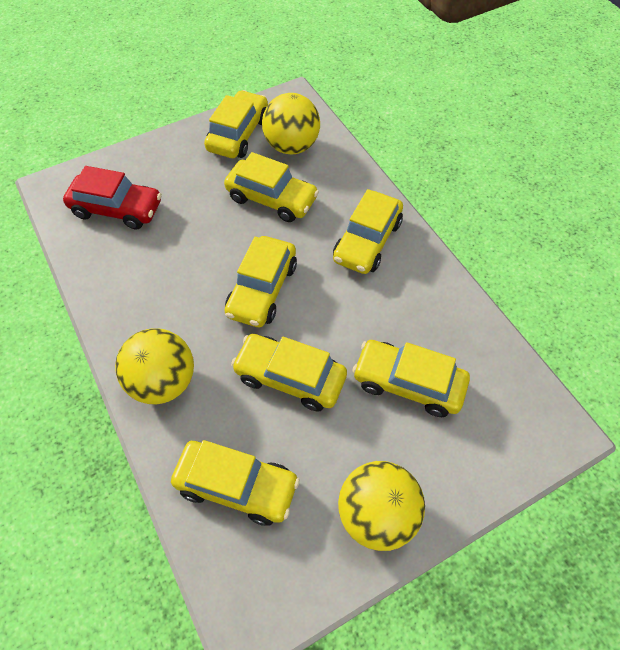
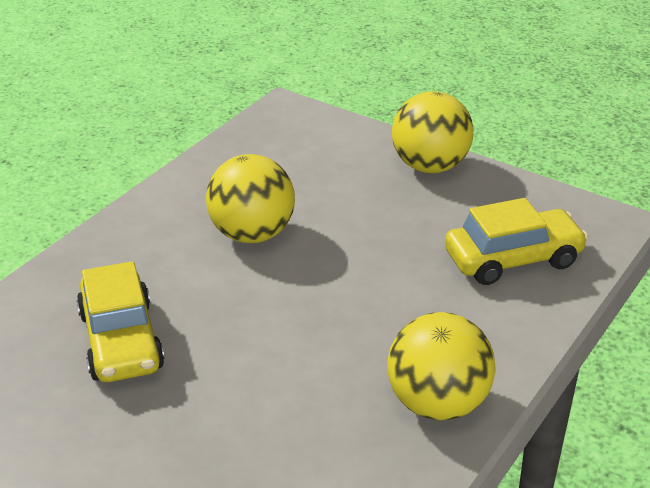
red car: [63,166,162,230] = 1 -> none = 0
yellow car: [171,440,300,526] [204,90,268,158] [224,152,319,222] [225,236,297,327] [231,334,347,412] [333,189,403,274] [352,340,470,417] = 7 -> [77,261,165,382] [445,198,588,285] = 2

